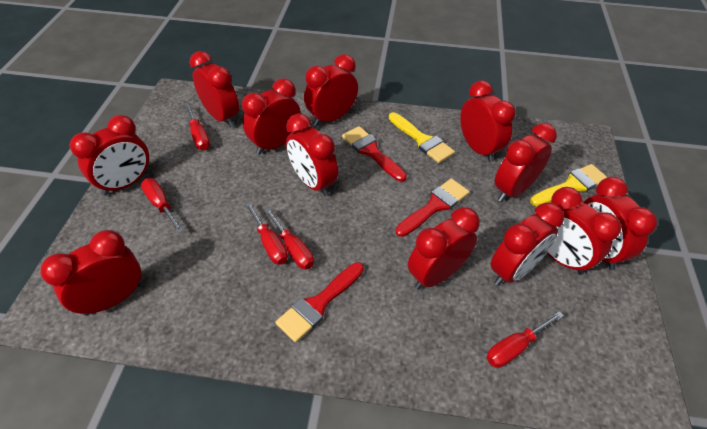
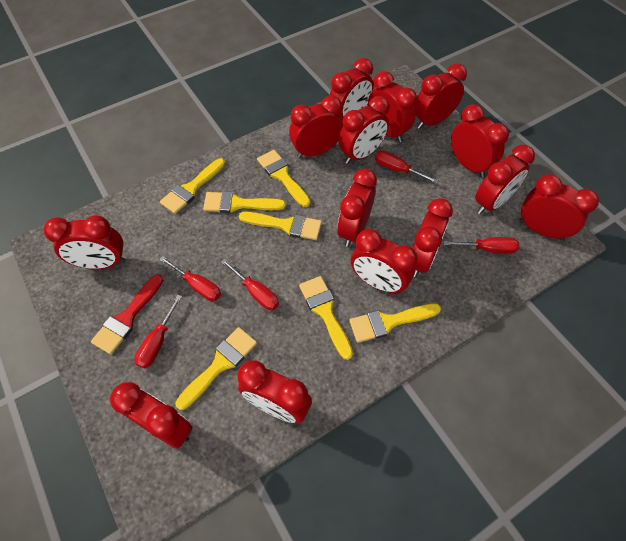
red brush: [275,262,364,343] [342,126,407,182] [395,178,470,237] = 3 -> [91,274,164,354] = 1
red clock: [40,230,142,316] [70,115,149,196] [190,51,239,127] [242,78,301,155] [286,114,338,197] [304,54,358,126] [408,207,479,290] [460,81,516,162] [490,203,564,286] [494,123,557,202] [547,187,621,275] [583,177,657,270] = 12 -> [44,215,126,269] [110,382,192,449] [238,360,312,423] [289,95,343,158] [330,58,373,121] [337,169,377,247] [338,96,389,164] [351,229,418,294] [368,71,417,142] [413,198,453,277] [415,63,467,129] [451,104,509,177] [475,145,535,214] [519,174,599,240] = 14
yellow brush: [389,112,455,163] [530,164,607,206] = 2 -> [160,158,225,214] [176,327,257,410] [203,191,286,213] [239,212,322,240] [257,150,310,207] [299,276,353,360] [349,303,441,343] = 7

